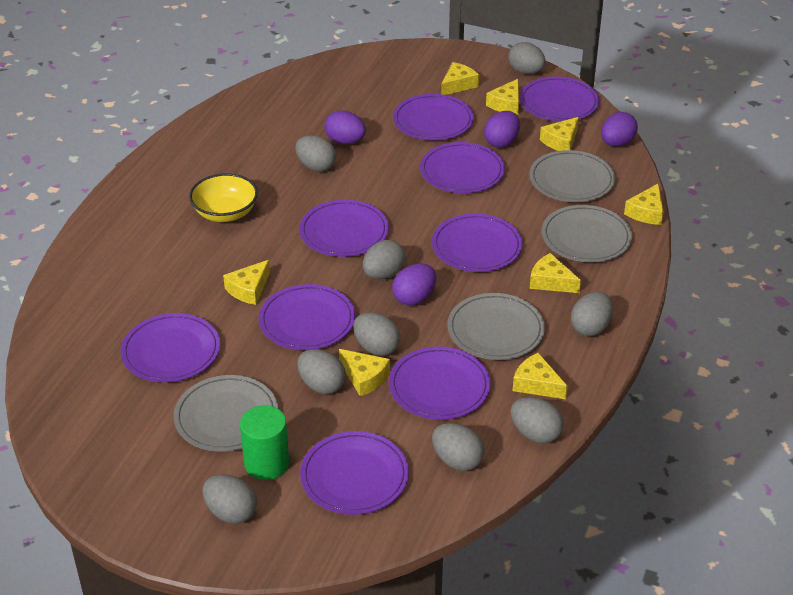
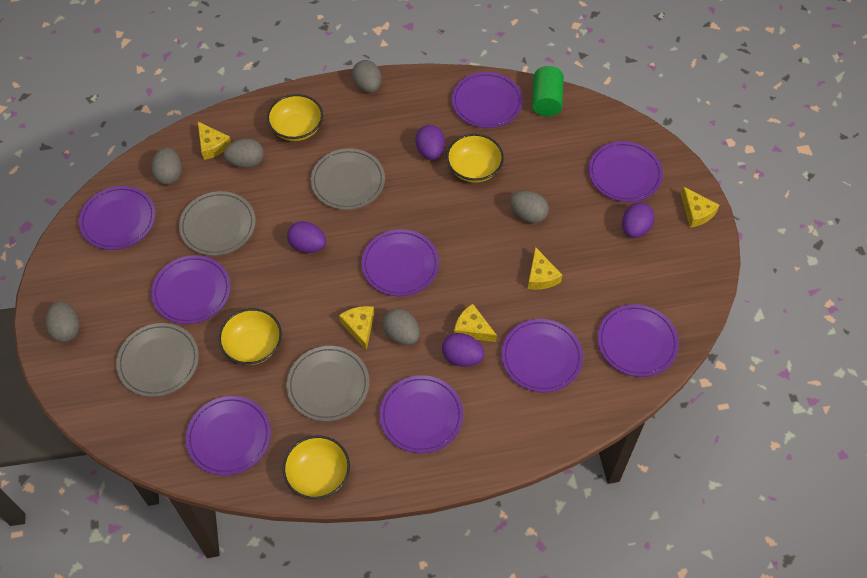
grey egg: [202,475,257,524] [295,135,336,172] [297,349,346,394] [353,312,400,356] [363,240,406,279] [432,423,485,471] [508,42,546,74] [511,397,564,443] [571,292,613,336] = 9 -> [45,301,80,342] [151,147,182,185] [224,138,264,168] [352,60,381,93] [383,308,420,345] [510,191,549,223] = 6
yellow bowl: [189,173,258,222] = 1 -> [218,308,282,365] [267,94,323,141] [283,436,350,499] [446,134,504,183] = 4
yellow cheese: [223,260,270,305] [339,349,390,396] [441,62,479,95] [486,79,519,115] [512,353,568,399] [530,253,581,293] [540,117,579,151] [624,184,664,225] = 8 -> [198,122,231,160] [339,306,374,351] [454,304,497,342] [528,247,562,290] [681,187,719,227] = 5

